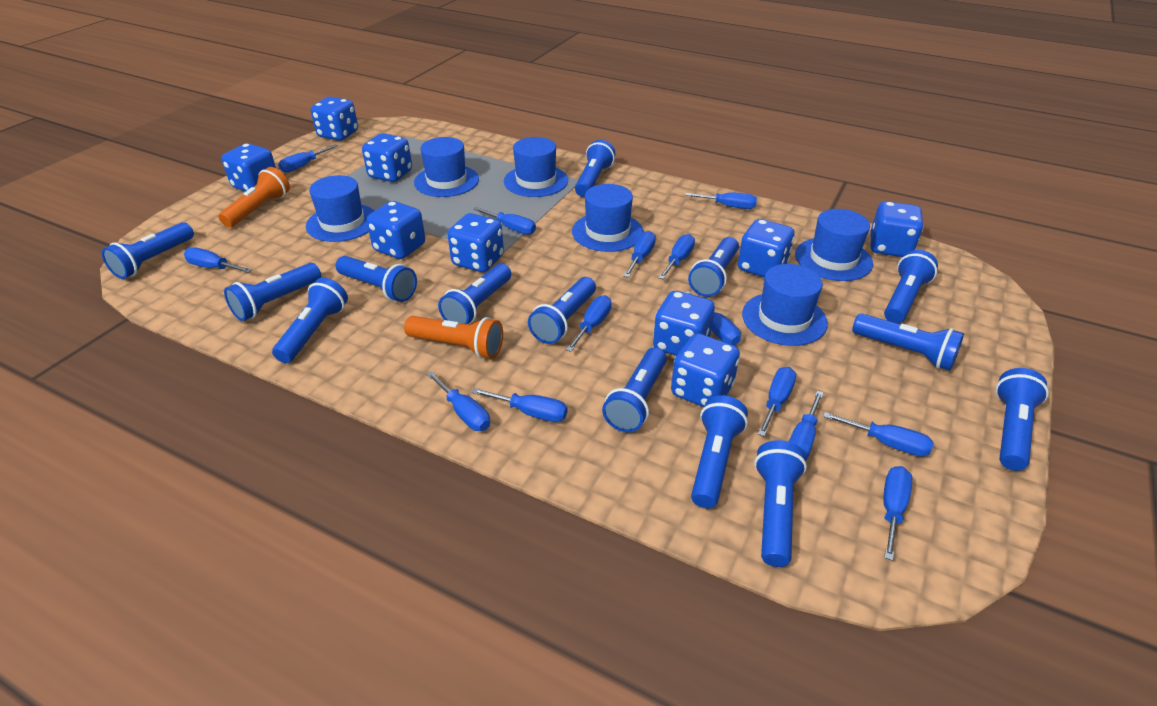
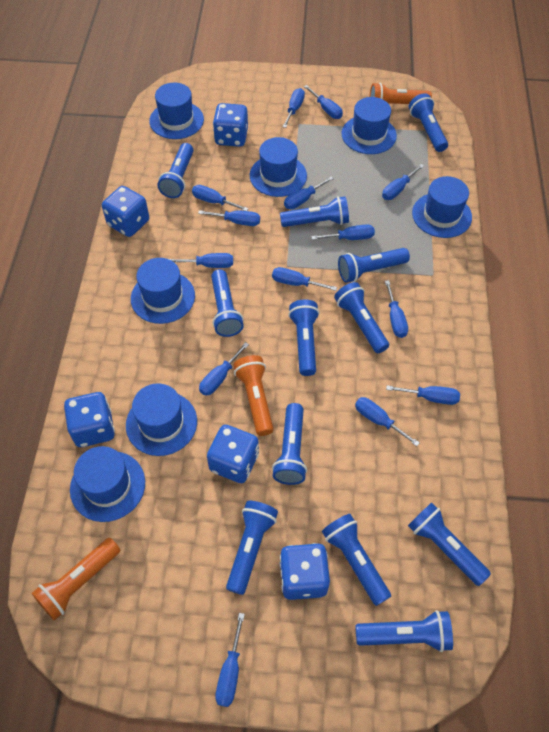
blue dice: [221,143,276,192] [311,97,358,141] [362,133,412,182] [367,201,425,259] [448,213,504,272] [653,291,715,356] [671,333,740,407] [738,219,795,278] [870,201,924,257] = 9 -> [64,392,115,447] [102,186,149,237] [207,425,259,483] [213,103,248,147] [280,543,330,600] = 5
blue flashlight: [101,222,194,279] [224,263,321,321] [272,278,348,363] [336,256,417,302] [438,264,511,324] [528,277,596,344] [575,140,615,197] [602,347,667,432] [688,237,739,297] [691,395,748,508] [754,440,807,567] [852,313,964,371] [884,250,938,323] [996,368,1049,471] = 14 -> [158,143,194,198] [211,269,244,337] [226,501,278,595] [272,403,307,485] [280,196,349,227] [288,299,319,376] [322,514,391,606] [334,282,389,353] [338,248,410,283] [355,610,453,652] [408,502,491,586] [409,93,448,152] = 12
blue hat: [306,175,374,242] [414,137,479,197] [504,137,568,197] [572,184,644,252] [742,264,828,346] [795,209,873,281] = 6 -> [70,446,145,522] [126,383,197,456] [131,258,195,324] [149,83,204,139] [250,137,307,197] [341,97,397,154] [412,176,472,238] = 7
orange flashlight: [218,167,290,227] [404,316,503,359] = 2 -> [31,538,121,621] [234,355,274,436] [369,82,432,104] = 3

